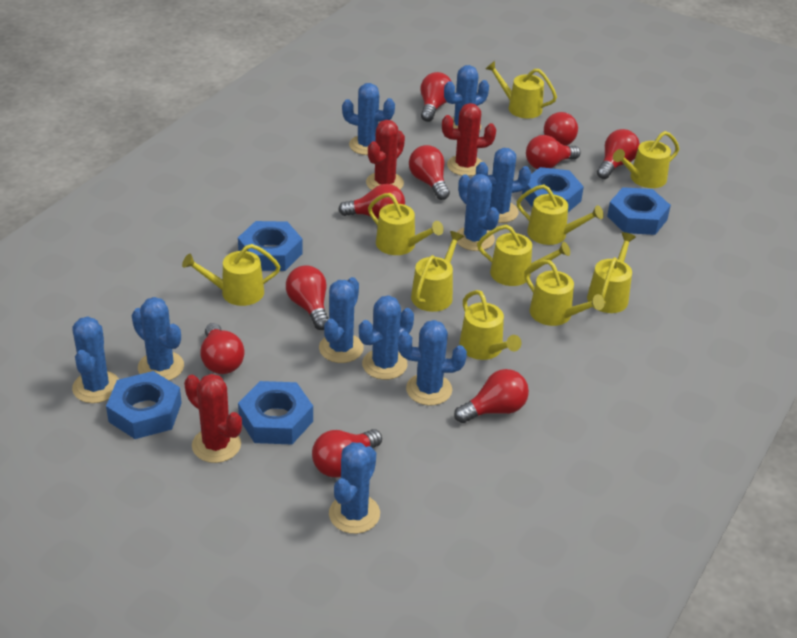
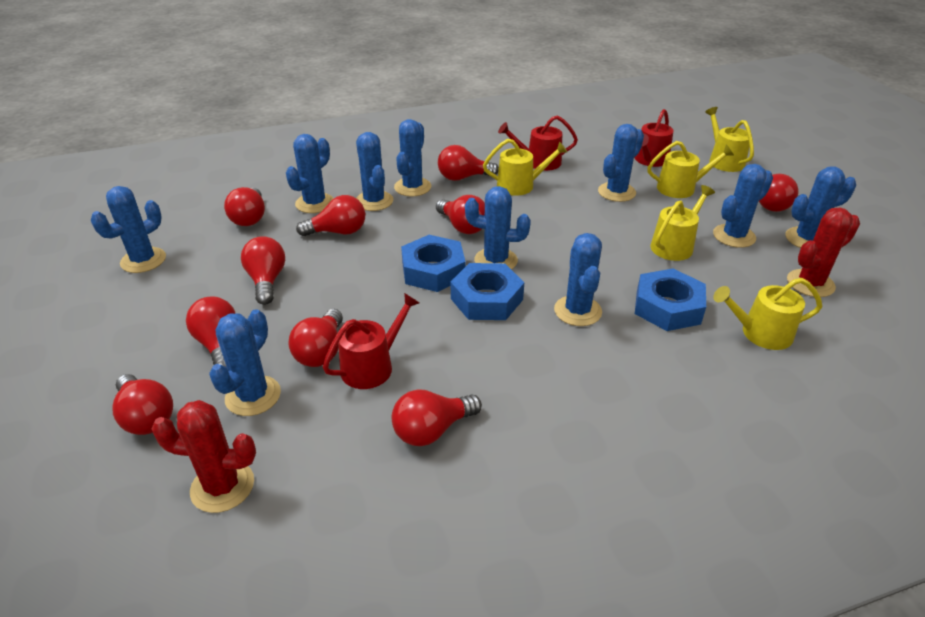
blue nut: [106,371,182,439] [238,221,303,271] [238,381,313,444] [522,167,584,212] [607,187,671,235] = 5 -> [401,235,466,292] [451,263,524,320] [635,269,706,331] = 3
red cactus: [184,374,242,463] [366,120,405,190] [442,103,496,176] = 3 -> [152,400,256,513] [787,207,860,297] = 2
red watering can: none = 0 -> [323,293,419,389] [498,115,578,171] [634,109,673,167] = 3
yellow watering can: [182,244,280,306] [368,193,444,255] [411,231,464,312] [459,290,521,360] [477,225,570,286] [486,61,557,119] [517,185,604,245] [524,260,604,326] [587,232,636,313] [613,131,679,188] = 10 -> [483,139,567,196] [647,141,734,198] [651,185,715,261] [705,107,754,172] [713,278,822,350] = 5

